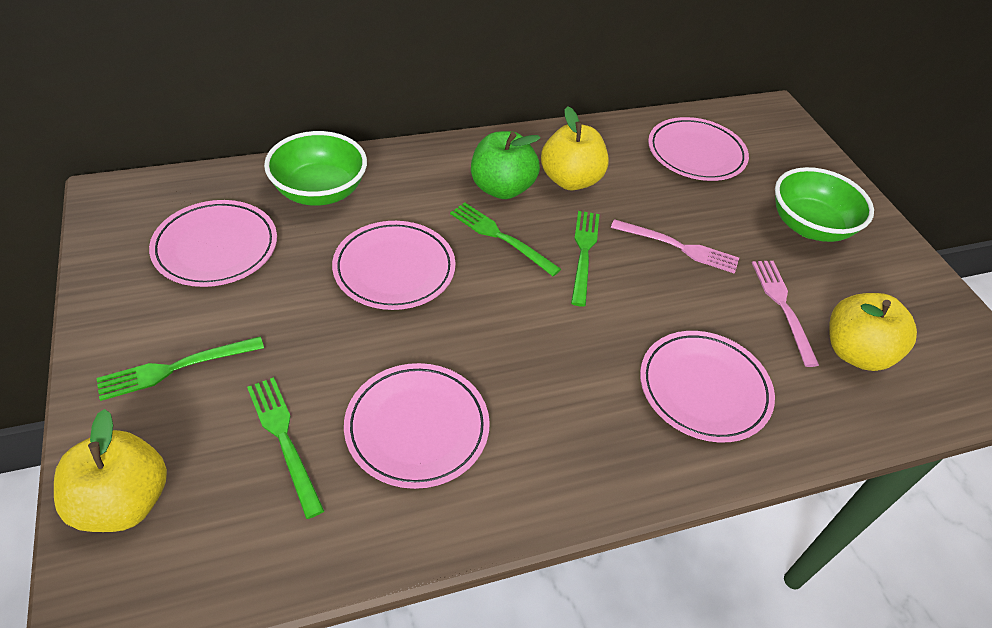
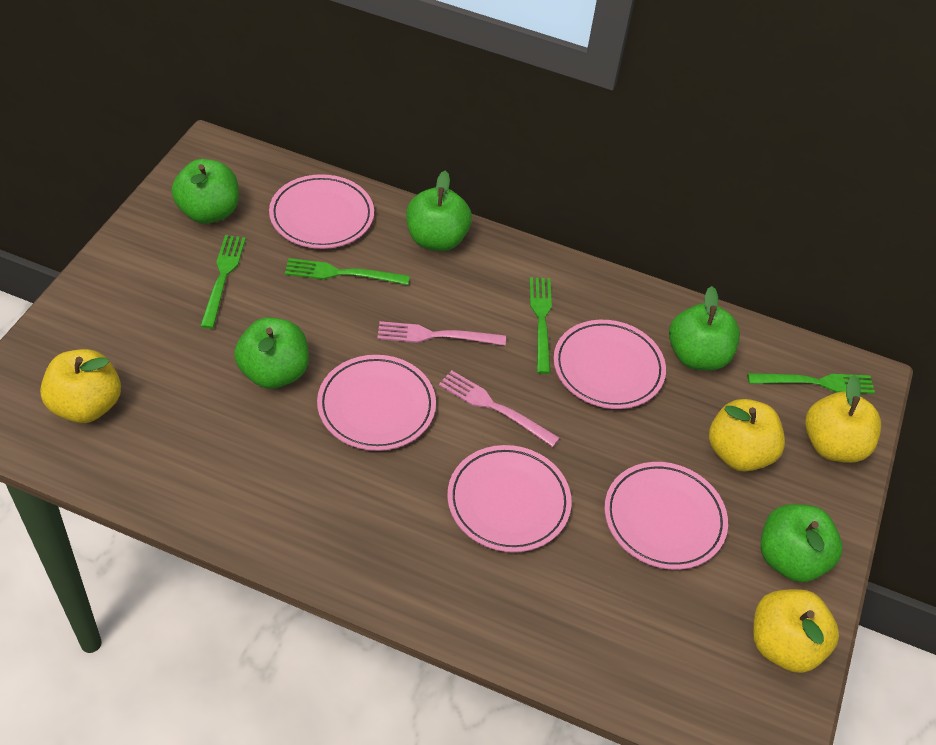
green apple: [471,131,541,199] = 1 -> [172,159,239,224] [234,317,309,389] [406,170,472,251] [669,286,740,370] [760,504,842,582] = 5
green bowl: [264,131,367,206] [775,167,874,242] = 2 -> none = 0
yellow apple: [54,409,167,532] [541,106,609,190] [829,293,917,371] = 3 -> [40,349,121,423] [709,399,785,472] [753,589,839,673] [805,375,881,463] = 4

